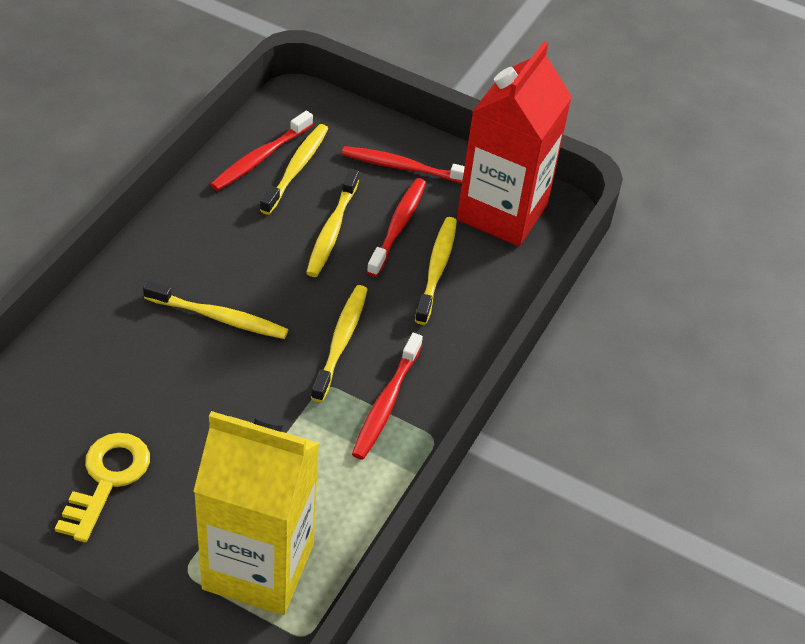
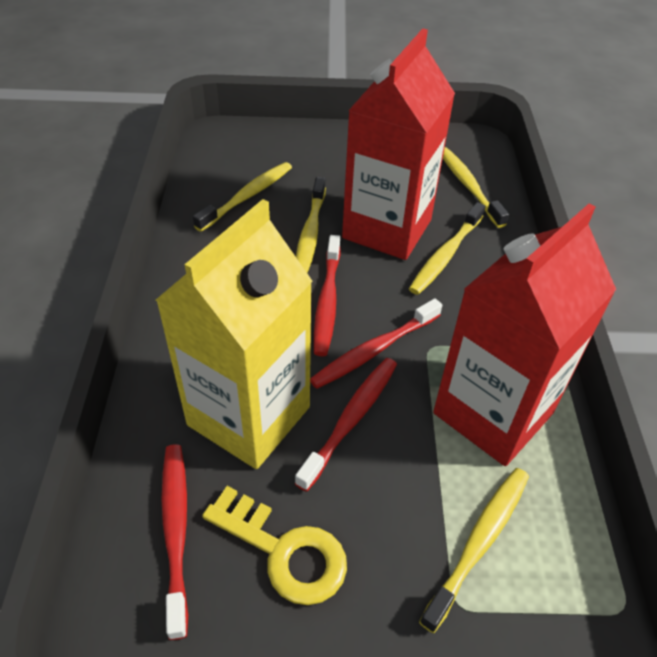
red carton: [457,42,572,246] = 1 -> [342,28,455,260] [433,204,616,466] = 2

